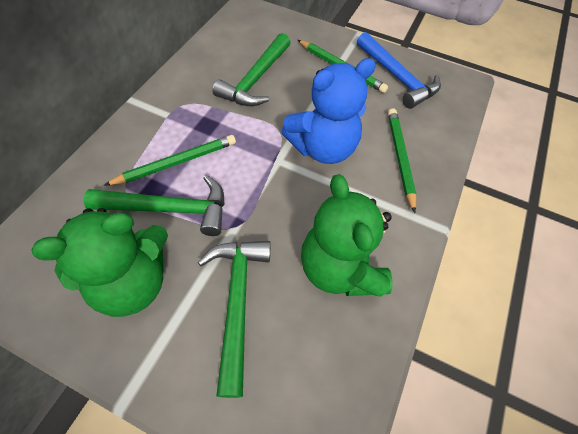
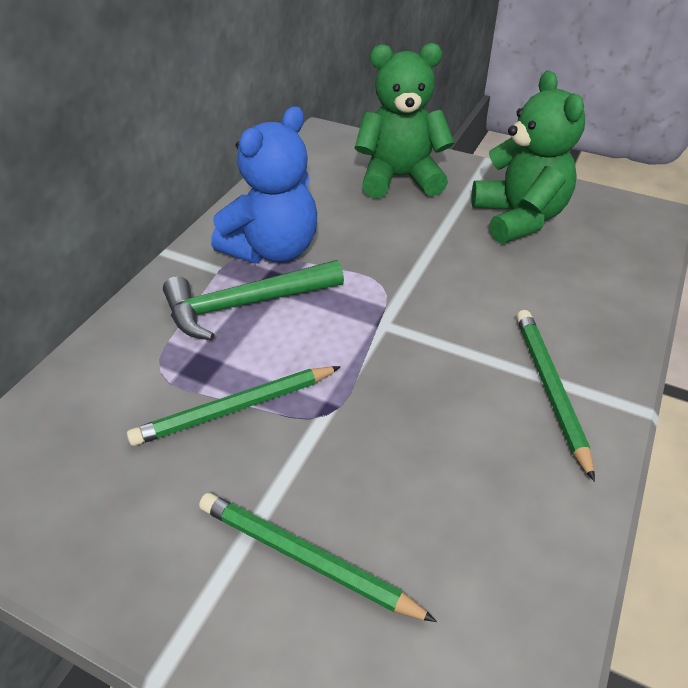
blue hammer: [357,32,441,109] = 1 -> none = 0
green hammer: [84,175,225,236] [198,241,271,398] [212,33,291,106] = 3 -> [163,260,344,341] = 1

